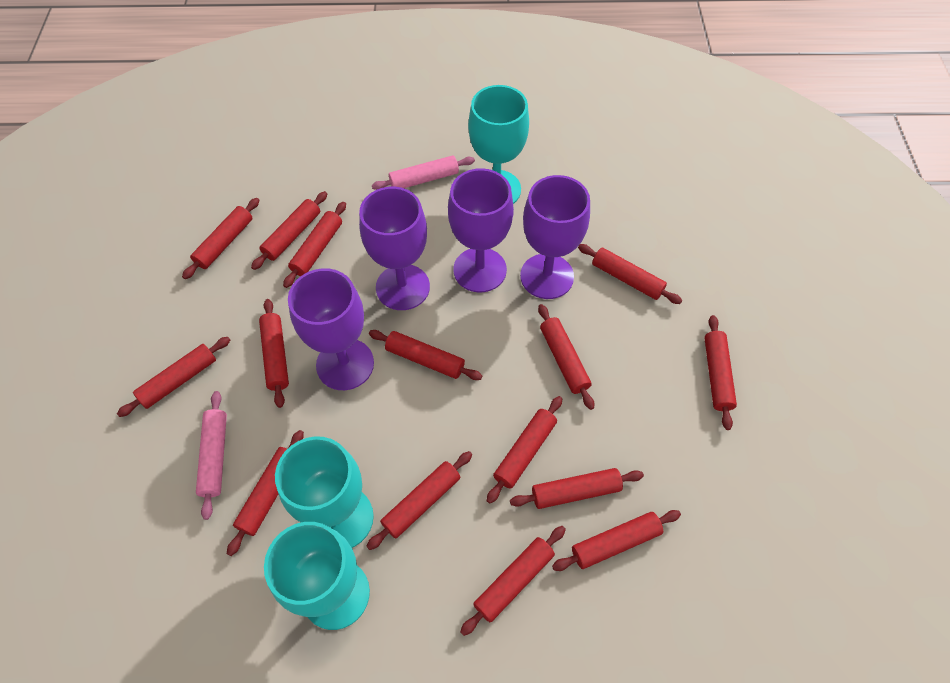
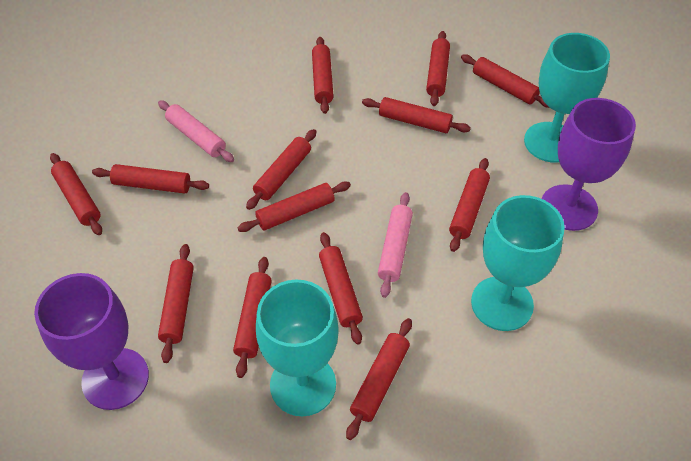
purple goblet: [288,268,374,390] [359,187,430,310] [448,168,514,293] [520,175,590,299] = 4 -> [34,273,149,410] [542,98,636,231] = 2
red rolling pin: [117,337,230,417] [182,198,259,279] [227,430,304,556] [251,191,327,270] [259,299,289,408] [283,202,346,288] [366,451,472,550] [369,330,482,380] [460,526,566,636] [486,396,562,504] [510,468,644,509] [538,304,594,410] [552,510,681,571] [578,244,682,304] [704,315,737,430] = 15 -> [50,153,102,235] [92,164,209,194] [158,244,194,363] [233,257,272,378] [238,182,351,232] [246,129,316,210] [312,37,334,114] [319,232,363,344] [346,318,412,440] [362,97,471,133] [426,31,450,106] [449,158,490,252] [461,54,550,108] = 13

